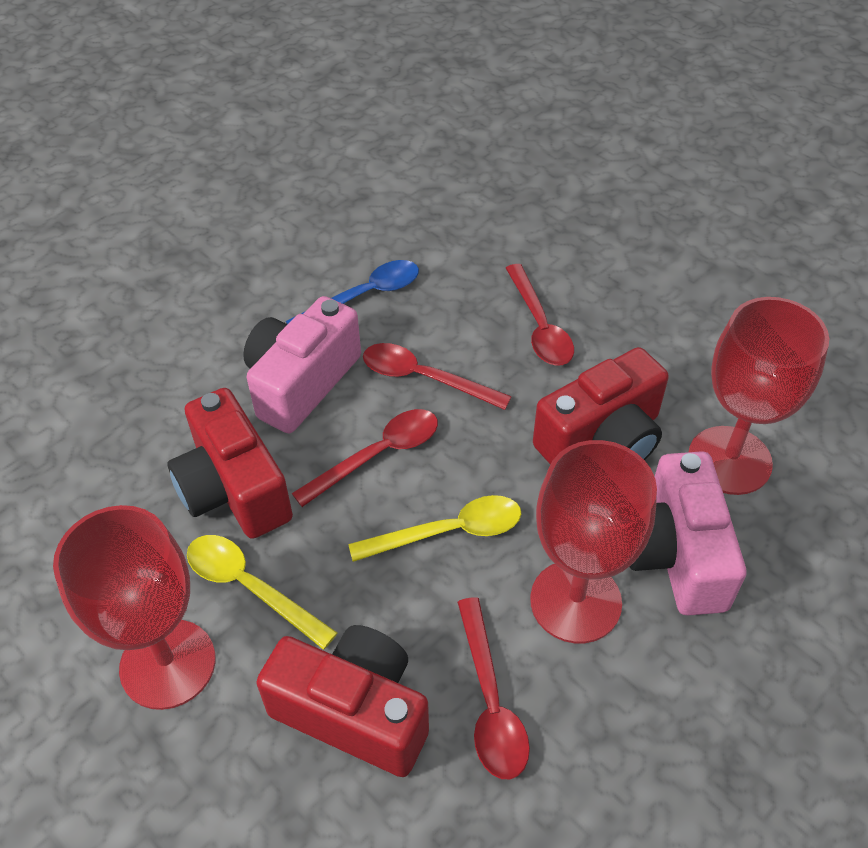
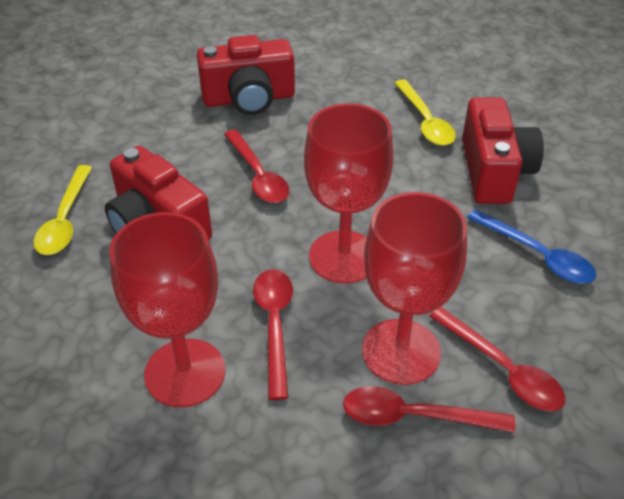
pink camera: [243,296,361,433] [629,451,746,616] = 2 -> none = 0

